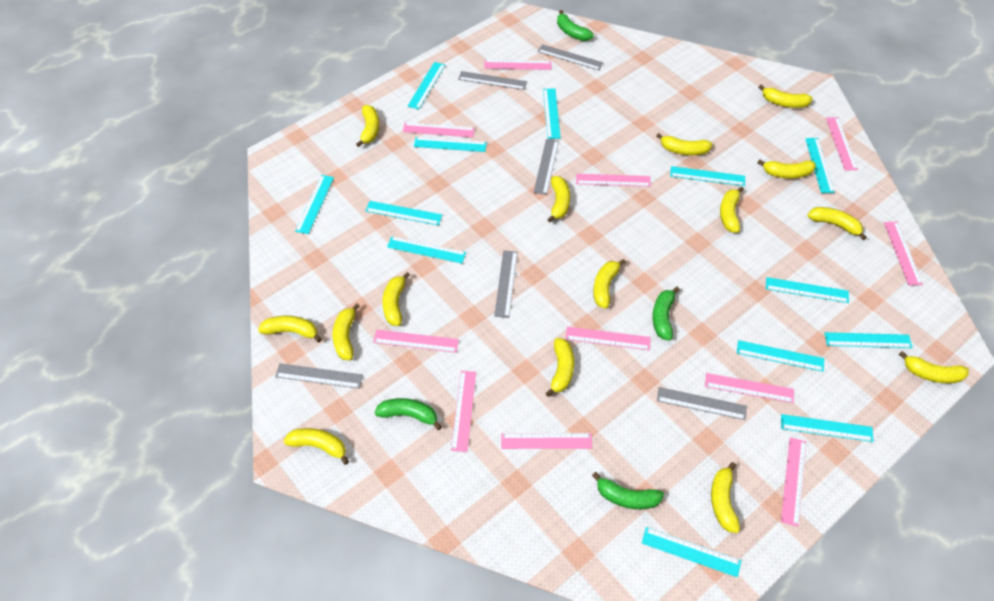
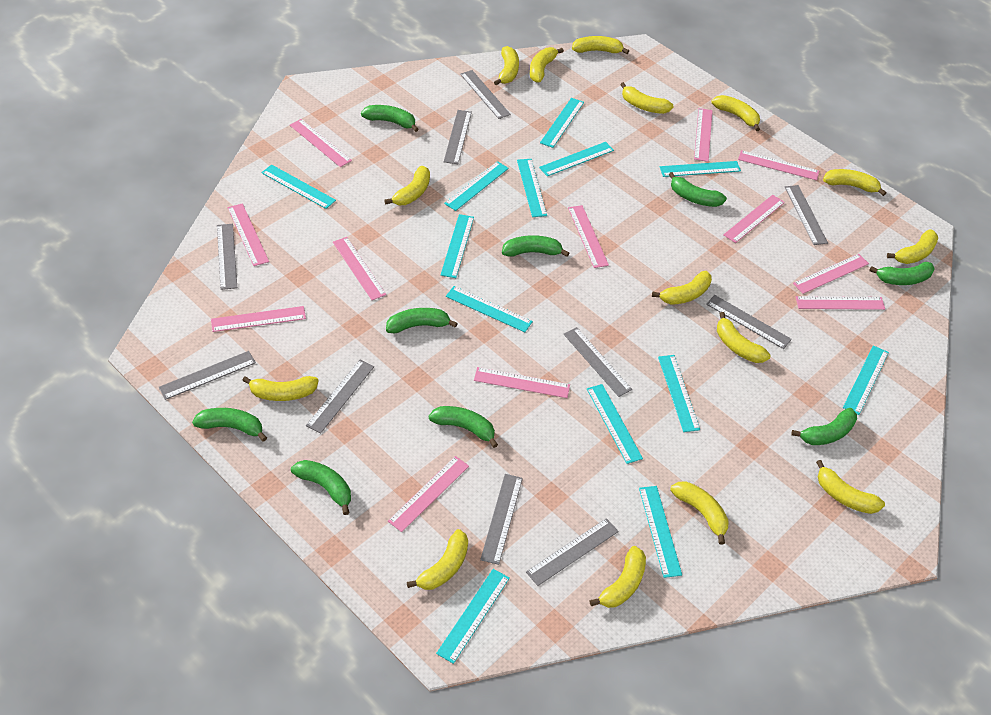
green banana: [375,398,442,430] [557,10,594,41] [592,472,664,509] [652,287,680,341] = 4 -> [192,408,267,442] [291,460,351,515] [361,105,419,132] [386,308,458,333] [429,406,498,448] [502,235,569,257] [669,172,727,207] [791,408,857,445] [869,262,935,285] = 9
grey ruler: [275,363,363,389] [458,71,527,90] [494,250,518,318] [533,139,559,195] [538,44,604,70] [657,387,747,420] = 6 -> [159,351,256,400] [217,224,237,290] [306,360,374,433] [444,110,472,164] [460,70,511,119] [480,474,523,565] [526,518,619,586] [564,327,632,397] [706,295,792,349] [785,185,828,245] = 10
pink ruler: [373,330,459,353] [403,122,475,138] [451,371,476,452] [484,60,551,70] [501,433,592,449] [565,327,651,350] [576,174,651,187] [705,373,794,403] [781,437,807,527] [826,117,858,171] [884,221,923,286] = 11 -> [211,306,306,332] [228,203,269,266] [290,119,352,167] [333,237,386,300] [388,456,469,532] [474,367,570,398] [568,205,609,268] [694,108,713,162] [723,195,785,243] [738,150,819,180] [793,254,869,294] [796,296,885,310] = 12

